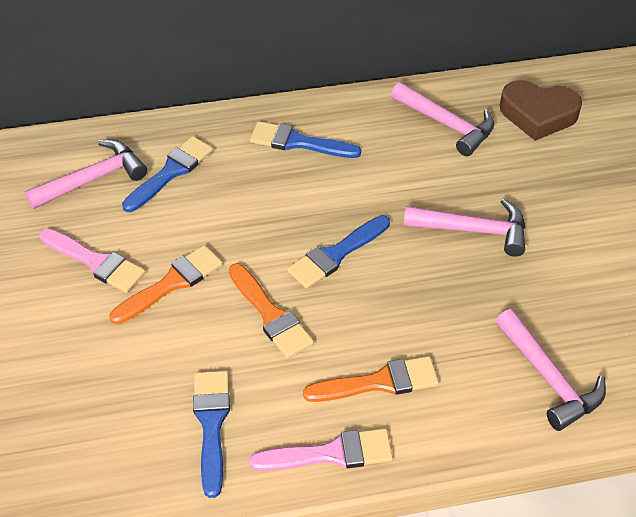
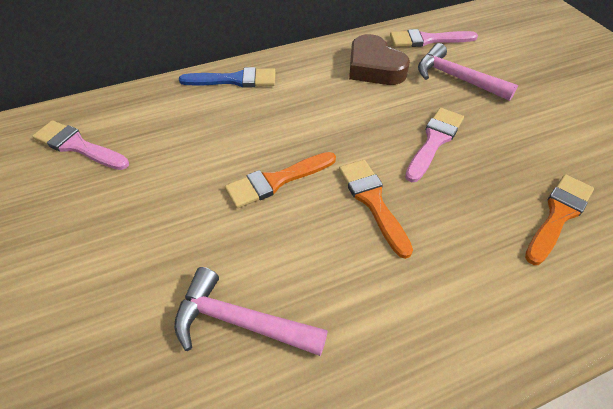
blue brush: [122,136,213,212] [193,371,230,498] [250,121,361,158] [287,215,390,289] = 4 -> [179,67,275,88] = 1
pink brush: [39,228,145,293] [249,428,393,471] = 2 -> [32,120,129,170] [390,29,478,47] [405,108,464,182] = 3
pink hammer: [25,140,147,209] [391,82,494,156] [403,199,525,257] [496,309,606,431] = 4 -> [174,267,328,356] [418,43,518,101] = 2

